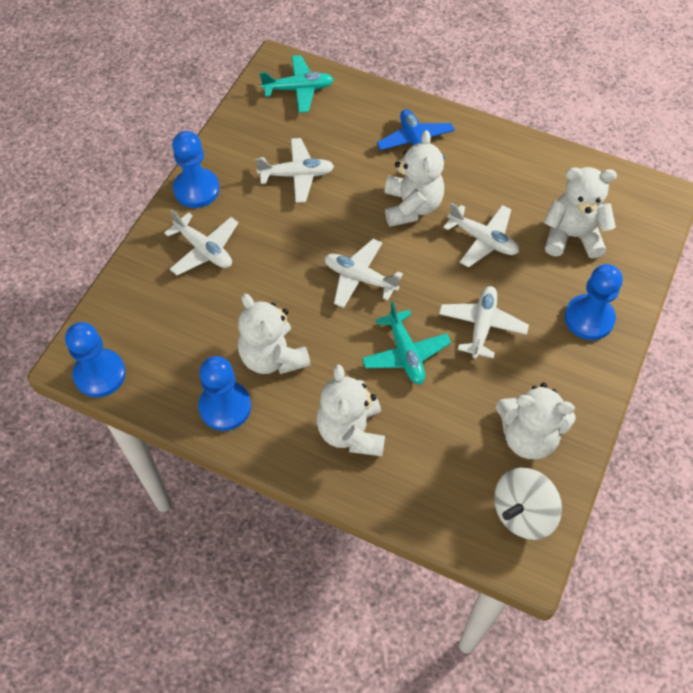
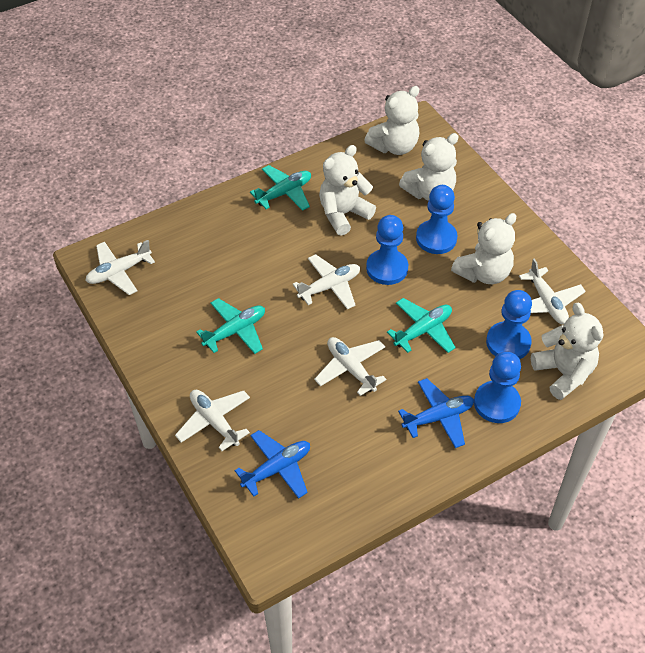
blue plane: [377,109,455,159] = 1 -> [235,430,310,499] [398,378,474,448] = 2
turquoise plane: [260,55,334,113] [362,301,451,384] = 2 -> [196,298,265,354] [250,165,311,211] [387,298,456,353] = 3
white spinning top: [494,468,562,540] = 1 -> none = 0

